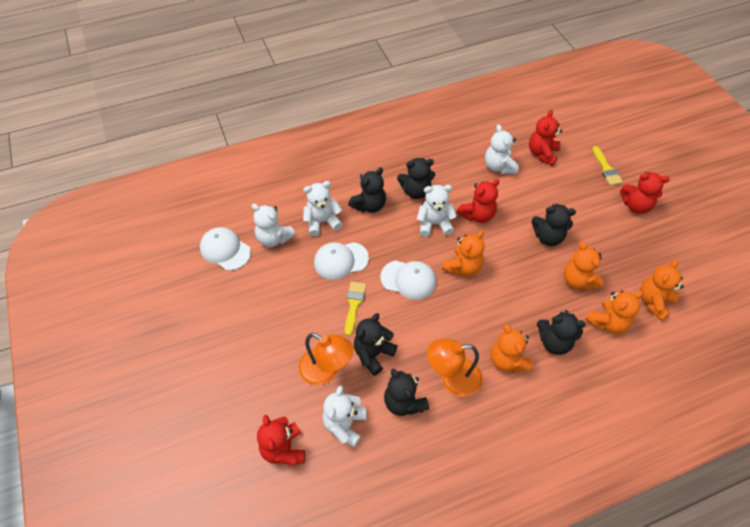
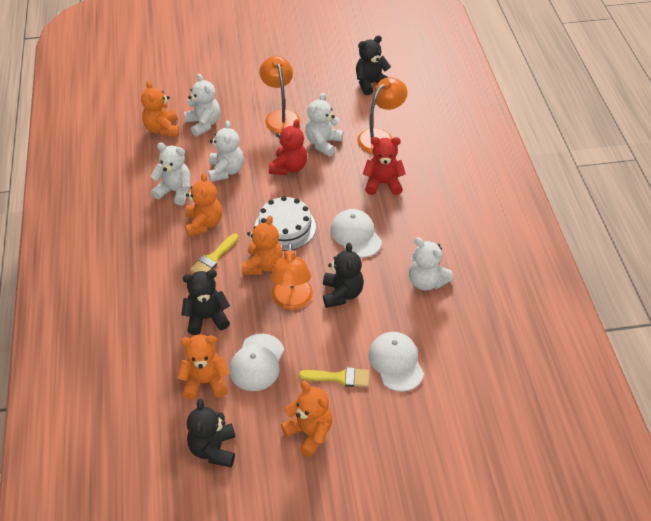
black teddy bear: [348,167,386,213] [354,313,397,376] [384,369,429,416] [397,158,435,199] [531,204,576,246] [537,310,586,355] = 6 -> [181,270,230,335] [187,398,236,467] [323,242,364,308] [356,35,391,95] = 4
orange lamp: [298,333,353,385] [427,339,483,397] = 2 -> [259,56,300,133] [270,243,313,310] [357,77,408,153] = 3
red teddy bear: [257,415,305,466] [457,179,500,223] [529,110,562,166] [620,172,670,214] = 4 -> [269,119,307,175] [363,137,406,195] = 2
white cake: none = 0 -> [255,196,316,251] = 1

